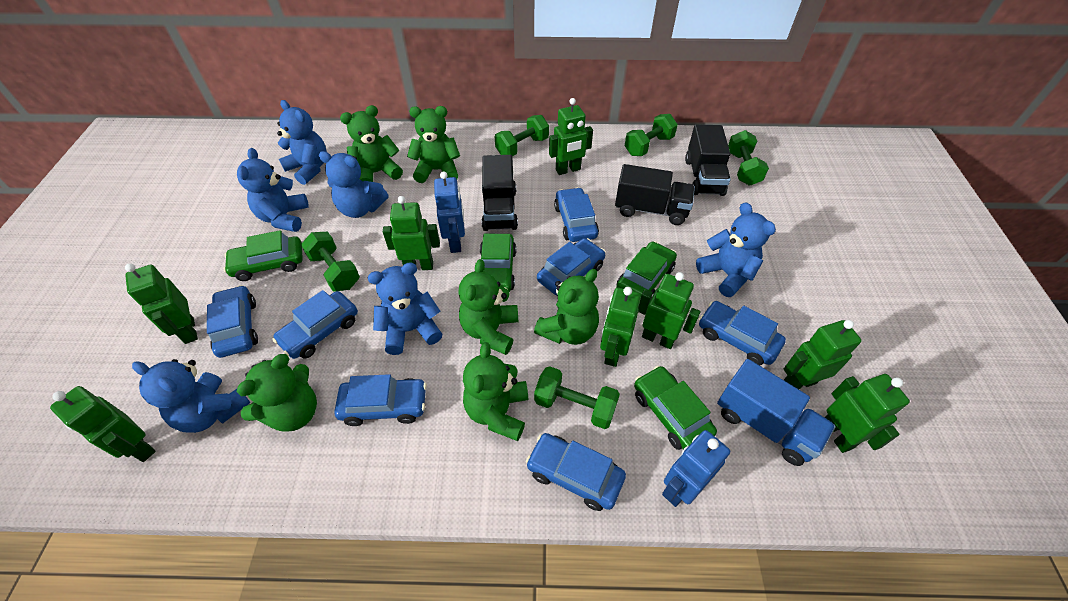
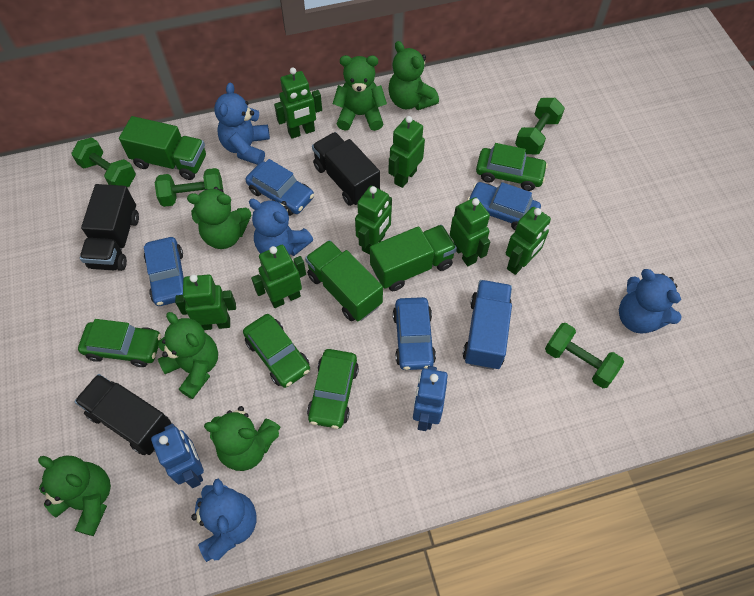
blue car: [207,285,258,358] [272,290,358,359] [334,374,427,426] [526,433,626,511] [537,238,605,296] [554,187,599,242] [699,301,786,366] = 7 -> [144,237,184,306] [245,159,314,216] [393,297,436,370] [467,182,541,230] = 4
blue teddy bear: [132,359,250,433] [237,148,309,232] [277,100,327,185] [319,151,388,218] [368,262,442,355] [696,202,776,297] = 6 -> [191,479,256,562] [214,82,270,165] [249,199,313,256] [619,269,681,333] = 4
green dumbbell: [301,232,360,292] [495,115,549,156] [534,366,620,429] [625,114,678,156] [728,130,769,186] = 5 -> [71,137,136,187] [155,168,224,207] [515,98,565,154] [545,323,624,388] = 4
green robot: [50,386,156,462] [125,263,198,344] [383,196,440,270] [549,98,593,175] [600,287,641,367] [638,272,701,349] [784,320,862,390] [825,374,910,453] = 8 -> [175,274,236,330] [251,245,306,308] [274,68,322,139] [355,186,392,255] [388,116,425,188] [450,197,490,266] [506,207,551,275] = 7
green truck: none = 0 -> [119,116,206,180] [305,240,383,322] [370,225,457,291] = 3

